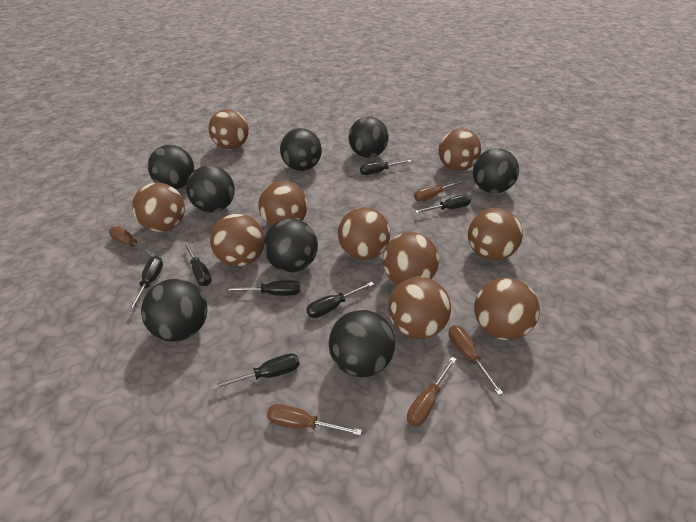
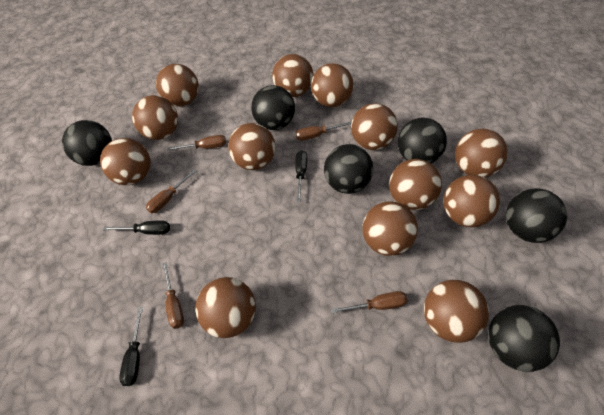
black ball: [141,279,208,342] [148,145,194,189] [186,165,235,213] [263,218,318,272] [280,128,322,171] [329,310,395,377] [349,117,389,158] [473,148,519,193] = 8 -> [62,120,112,166] [251,85,295,130] [324,144,373,194] [398,118,447,164] [488,305,560,372] [506,188,567,243] = 6
black screwdriver: [128,256,163,312] [184,242,212,286] [211,353,300,390] [225,280,300,296] [306,282,374,318] [360,160,412,175] [415,195,471,213] = 7 -> [103,220,170,235] [119,307,143,386] [295,150,308,202] = 3
brown ball: [132,183,185,232] [209,109,249,149] [210,213,265,267] [258,181,308,226] [338,207,390,260] [383,232,439,285] [388,277,451,339] [439,128,481,171] [468,208,523,261] [474,278,540,340] = 10 -> [100,138,151,185] [132,95,178,140] [156,64,199,106] [195,277,256,338] [228,123,275,170] [272,54,314,97] [311,63,353,107] [351,103,398,150] [363,202,418,256] [389,159,442,210] [424,280,489,343] [443,175,500,227] [455,129,508,177] = 13

